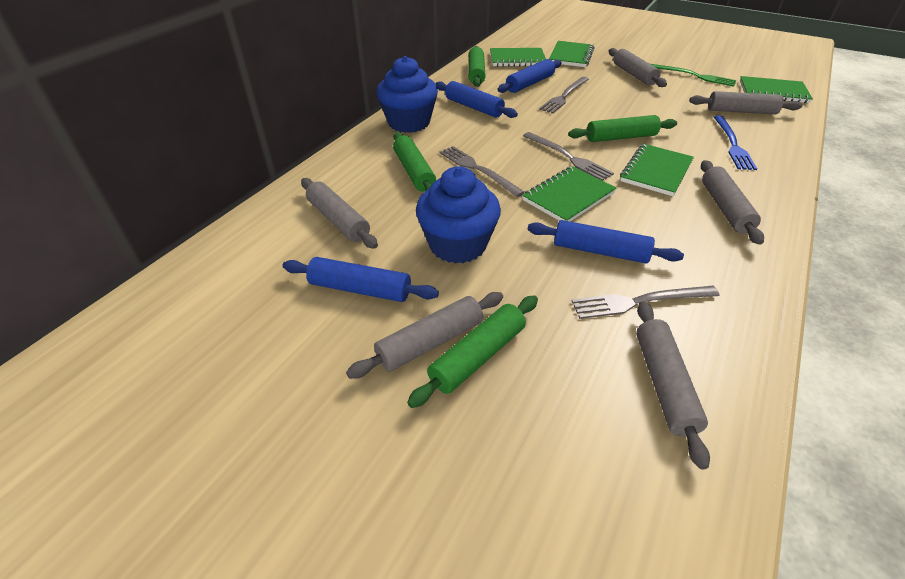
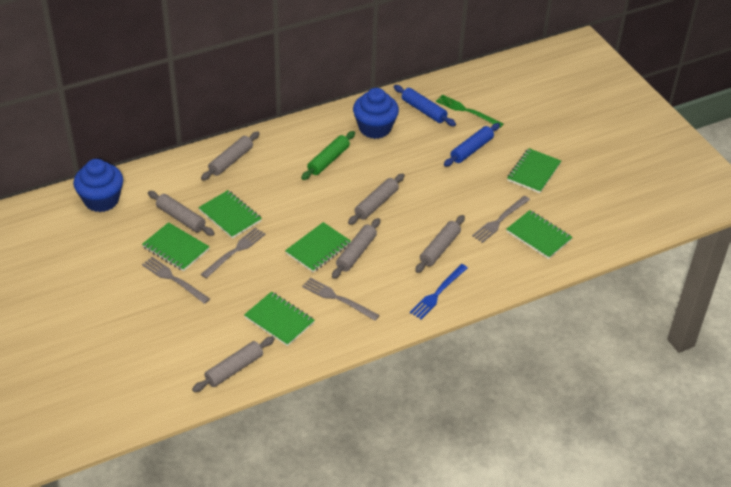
blue rolling pin: [283,257,439,302] [435,81,518,118] [497,59,562,93] [528,220,684,264] = 4 -> [394,85,456,126] [444,123,500,167] = 2
green notebook: [490,48,546,67] [522,166,616,222] [549,41,594,67] [620,144,694,196] [740,76,813,103] = 5 -> [142,222,210,271] [198,190,262,239] [244,292,315,346] [285,222,351,272] [506,210,572,259] [507,148,561,193] = 6
green rolling pin: [393,132,436,192] [407,295,538,408] [468,46,486,87] [568,115,677,142] = 4 -> [301,131,355,180] = 1

